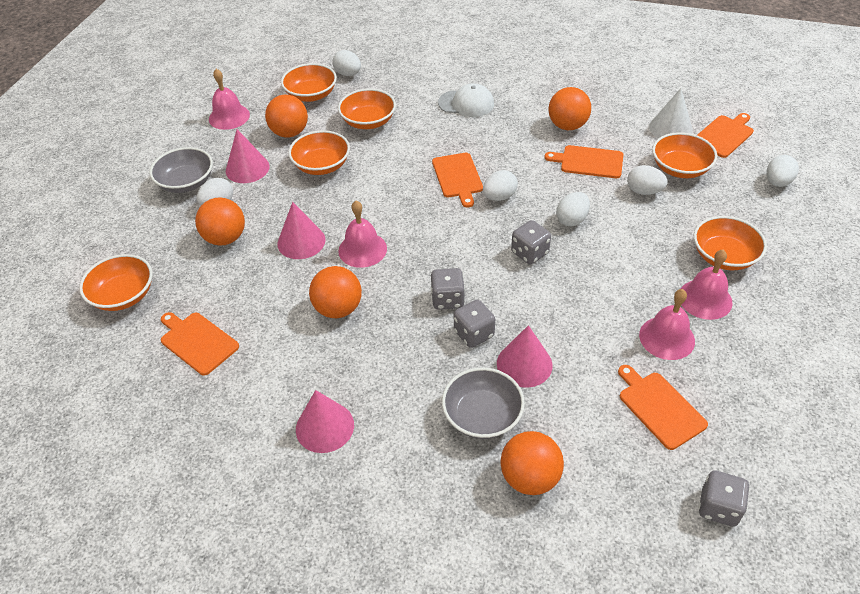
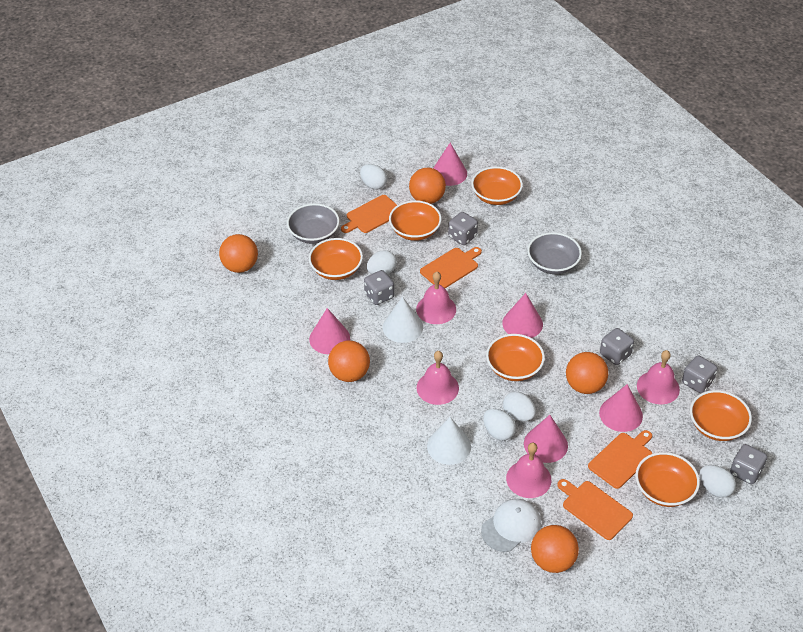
grey dice: [431,268,465,310] [454,300,495,348] [511,220,551,264] [699,470,750,527] = 4 -> [364,270,394,305] [448,212,478,245] [600,328,634,365] [682,355,718,393] [730,444,767,484] = 5
orange cutting board: [161,312,239,375] [432,153,483,208] [545,145,623,178] [618,365,708,450] [697,113,754,158] = 5 -> [341,195,397,233] [420,247,482,288] [557,479,633,540] [588,430,652,489] = 4
pink cone: [226,129,270,183] [277,202,326,259] [296,390,354,453] [497,325,552,388] = 4 -> [309,308,350,354] [433,143,467,186] [502,293,543,338] [524,415,568,463] [599,384,643,432] = 5
white cone: [649,88,693,138] = 1 -> [383,296,423,343] [427,417,471,465] = 2
white egg: [197,178,233,206] [332,50,361,76] [483,170,518,201] [556,192,590,226] [627,165,668,195] [767,155,799,187] = 6 -> [360,164,387,190] [367,250,397,274] [483,409,516,441] [503,392,536,421] [699,465,736,498] = 5

